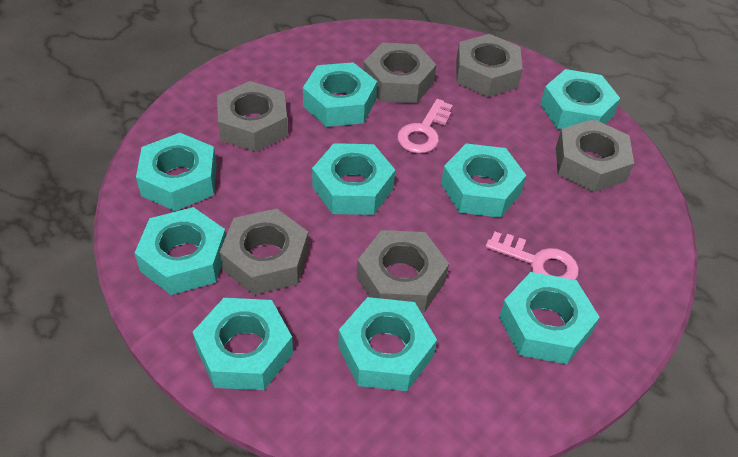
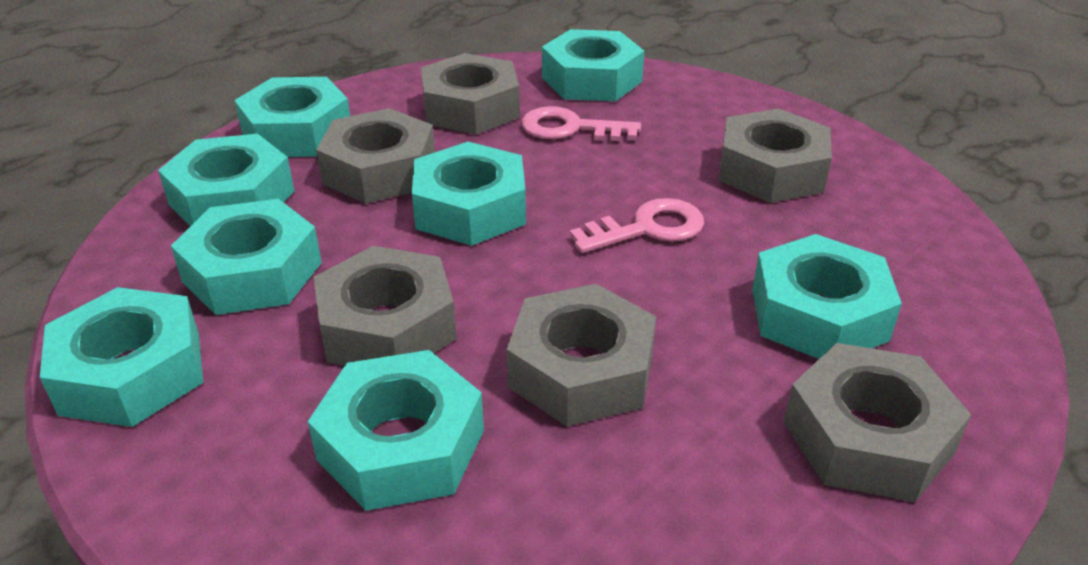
turquoise nut: [135,207,226,295] [136,133,217,211] [193,298,293,390] [303,62,377,127] [312,143,395,215] [338,297,437,391] [441,144,526,218] [499,272,600,364] [540,69,620,129] = 9 -> [40,287,203,427] [158,134,295,226] [171,199,322,315] [234,77,350,157] [308,350,484,511] [412,142,526,246] [542,29,644,101] [752,234,902,359] = 8

